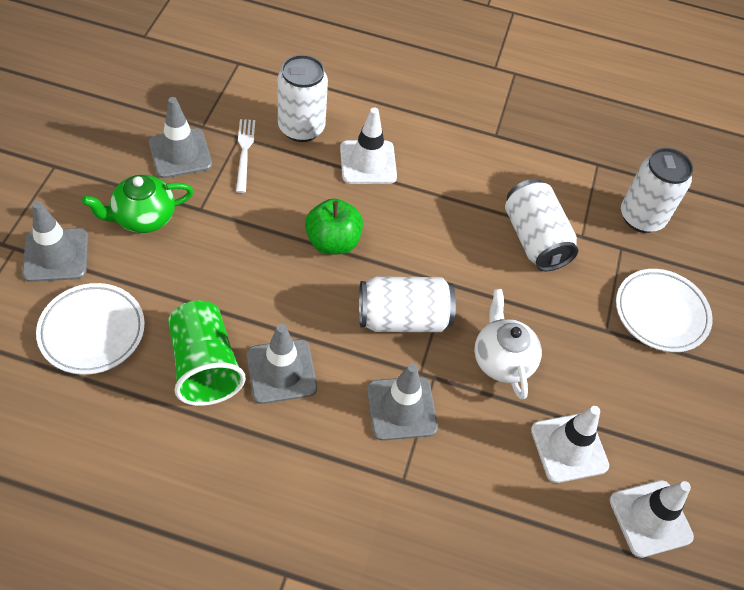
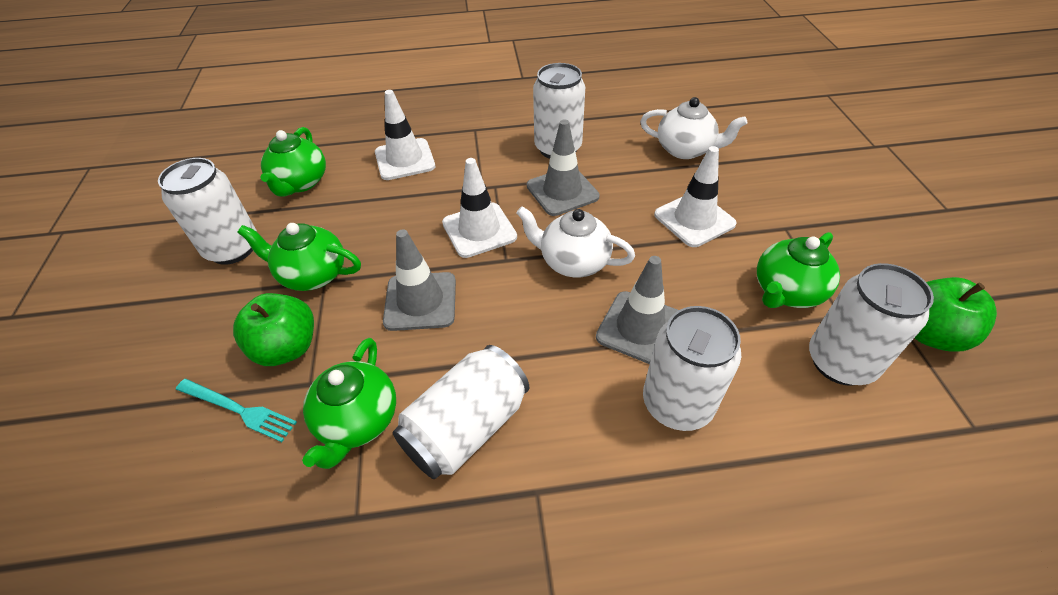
green apple: [305,198,363,255] = 1 -> [233,293,314,366] [915,277,997,352] = 2
green cup: [168,300,246,406] = 1 -> none = 0
green teapot: [82,175,194,233] = 1 -> [237,223,361,291] [260,127,326,197] [302,338,396,469] [757,232,840,308] = 4
grey traffic cone: [22,201,88,282] [149,97,212,178] [247,324,317,404] [367,363,438,441] = 4 -> [383,229,456,331] [527,119,600,216] [596,256,678,364] = 3
turquoise fork: none = 0 -> [176,379,297,442] = 1
white can: [277,55,328,142] [359,276,456,332] [505,179,578,271] [621,148,693,233] = 4 -> [158,158,257,265] [393,345,529,479] [533,63,585,159] [643,306,741,431] [809,263,934,386] = 5
white fork: [236,119,255,193] = 1 -> none = 0
white plate: [36,283,145,375] [616,269,713,352] = 2 -> none = 0
white teapot: [474,289,542,400] = 1 -> [516,206,635,277] [640,97,747,159] = 2

